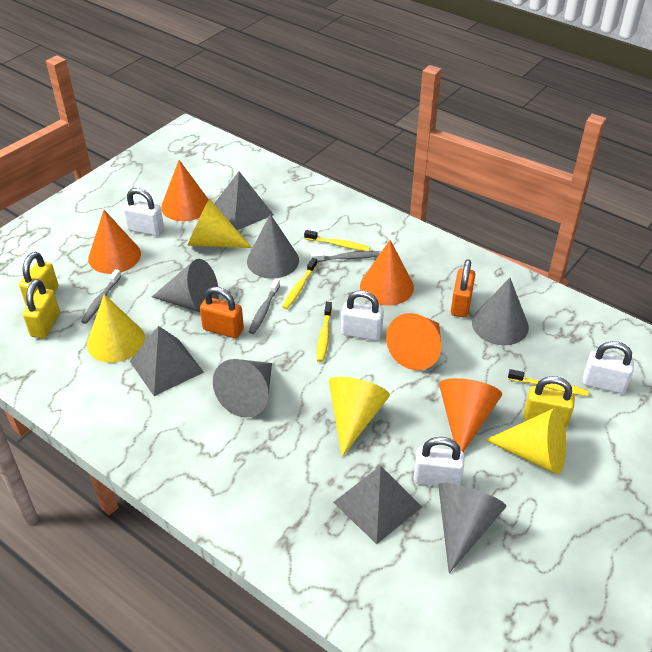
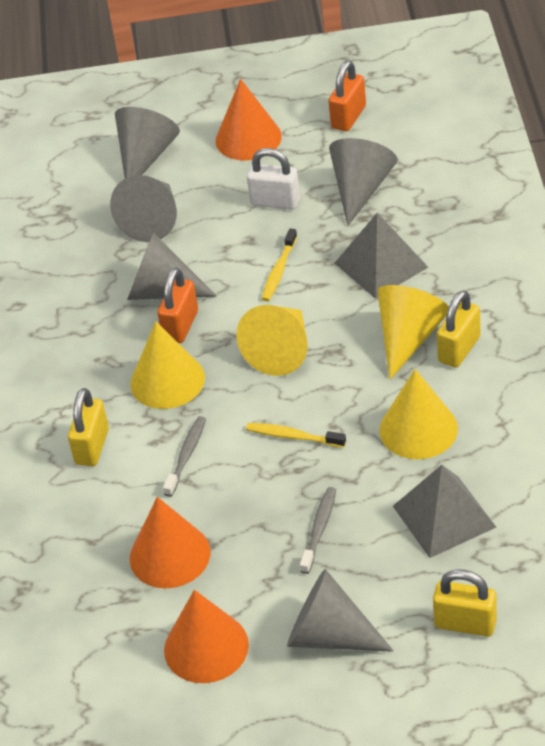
grey pyramid: [130,326,204,396] [214,172,274,230] [333,466,422,544] = 3 -> [335,212,428,299] [393,465,496,558] = 2
grey toothbrush: [81,269,121,324] [249,279,280,334] [311,251,380,262] = 3 -> [163,416,206,497] [300,487,336,574] = 2
orange cone: [88,210,141,274] [161,160,209,221] [360,240,414,306] [386,313,441,370] [439,378,502,452] = 5 -> [130,497,210,588] [164,590,249,683] [215,79,282,161] = 3
white padlock: [123,188,164,236] [341,290,384,341] [414,437,465,486] [583,341,634,394] = 4 -> [247,148,300,210] = 1
yellow toothbrush: [282,258,318,309] [304,230,370,251] [317,302,332,362] [508,369,589,396] = 4 -> [246,423,346,448] [262,228,297,301] = 2

